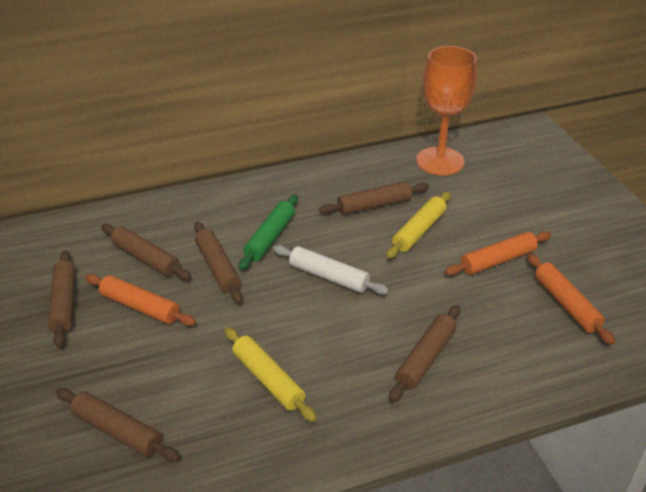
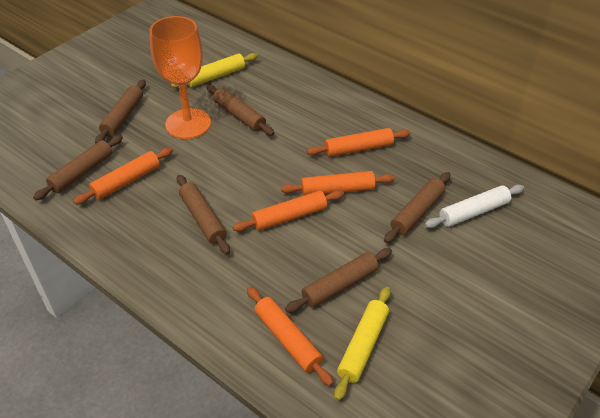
green rolling pin: [238,194,298,270] = 1 -> none = 0
orange rolling pin: [85,274,196,326] [445,231,551,276] [527,254,615,345] = 3 -> [73,147,173,205] [233,190,344,232] [247,286,334,386] [281,171,395,196] [307,128,410,157] = 5

